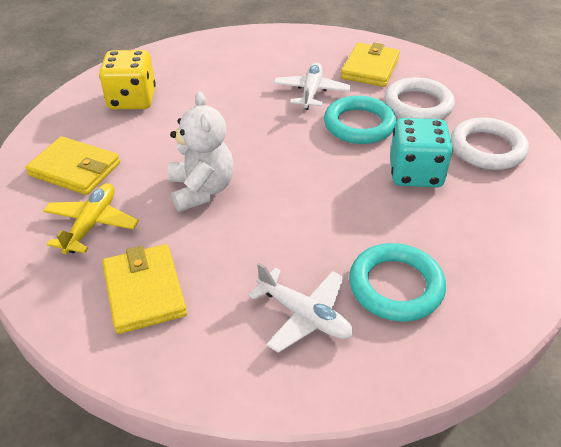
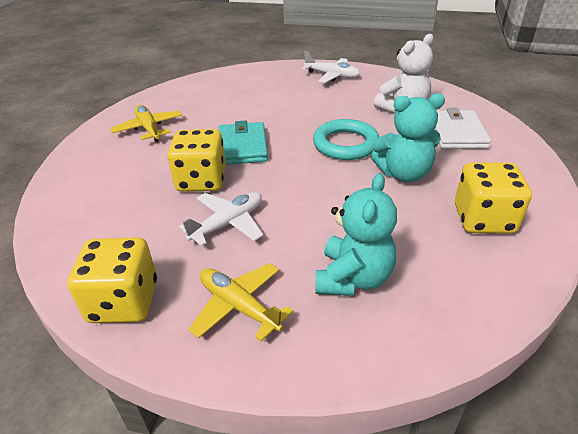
turquoise dice: [390,118,453,187] = 1 -> none = 0
turquoise ring: [324,96,397,144] [349,243,446,321] = 2 -> [313,119,379,160] = 1
turquoise teddy bear: none = 0 -> [316,173,397,296] [371,93,445,182] = 2
turquoise wallet: none = 0 -> [219,121,268,165] = 1
white ring: [384,77,455,119] [451,117,529,170] = 2 -> none = 0
white wallet: none = 0 -> [435,108,491,149] = 1
yellow dice: [99,50,156,109] = 1 -> [67,237,157,323] [168,129,226,192] [455,162,532,234] = 3
yellow plane: [43,183,139,254] = 1 -> [111,105,182,142] [188,263,293,342] = 2
yellow wallet: [25,136,120,195] [102,244,187,334] [341,43,400,87] = 3 -> none = 0

